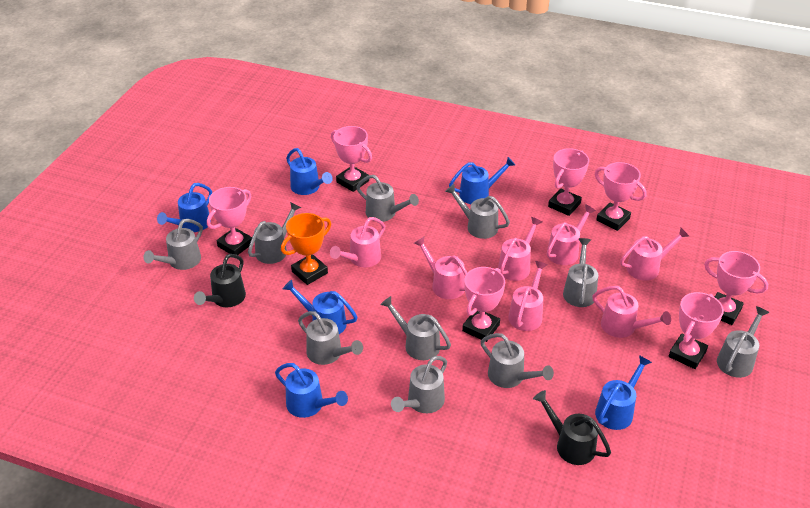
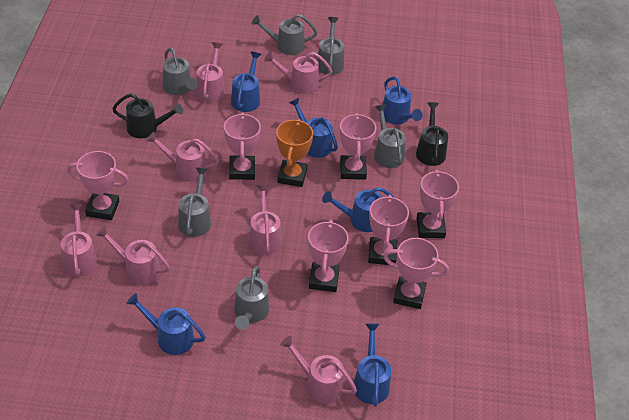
grey watering can: [143,219,203,270] [248,202,301,264] [298,311,363,365] [356,175,419,222] [380,296,451,360] [391,356,447,413] [445,184,510,239] [480,333,554,388] [563,238,598,307] [717,306,770,378] = 10 -> [163,47,197,95] [178,167,211,237] [234,266,269,330] [252,14,318,55] [317,17,344,75] [374,104,406,168] = 6

